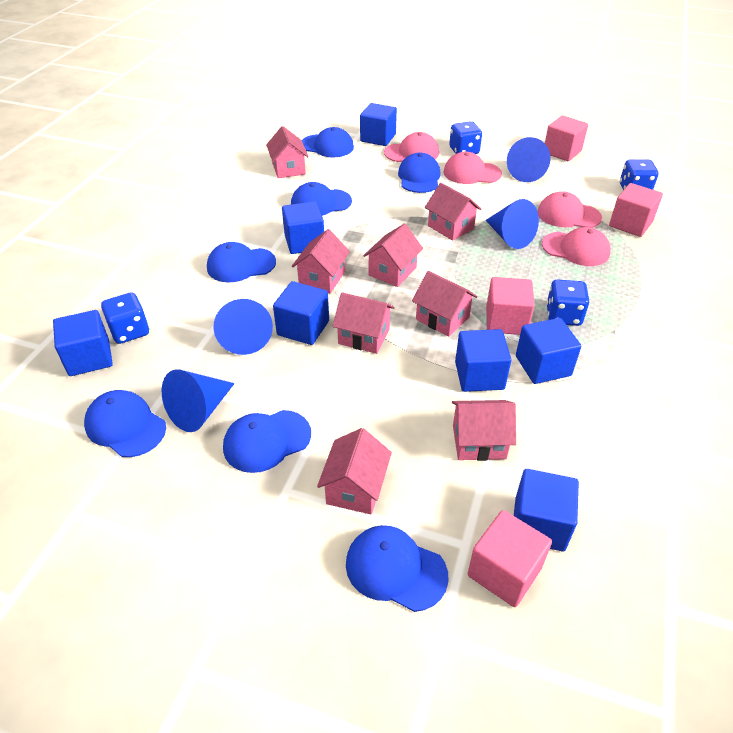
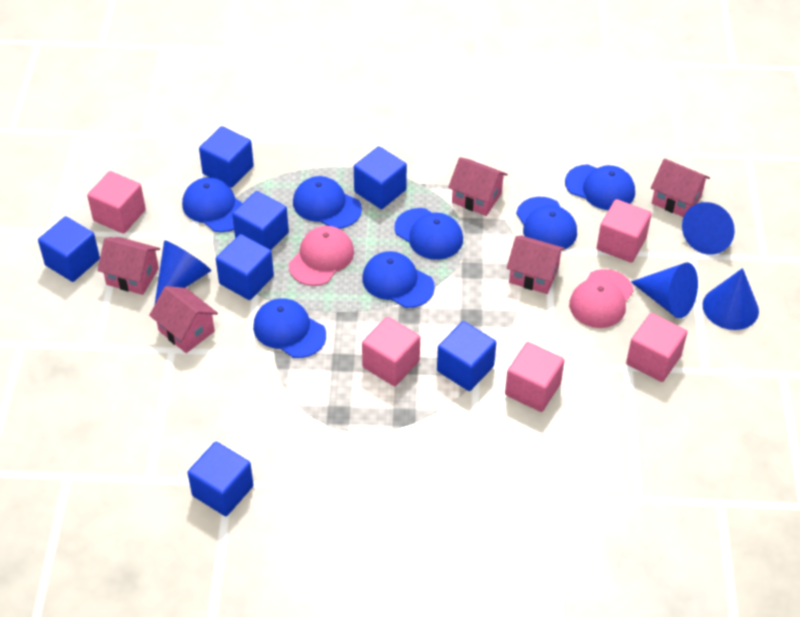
blue dice: [101,292,149,344] [449,121,482,154] [546,279,590,326] [620,159,658,190] = 4 -> none = 0
pink cap: [384,132,439,162] [443,152,502,184] [537,191,602,228] [542,227,610,266] = 4 -> [289,226,354,286] [569,269,634,328] = 2
pink cube: [467,510,552,607] [486,277,535,335] [545,115,588,161] [609,183,663,237] = 4 -> [87,171,146,234] [362,317,420,386] [505,342,565,412] [597,199,652,263] [626,313,688,382] = 5
pink house: [266,126,309,178] [292,229,350,293] [317,428,392,514] [333,292,395,354] [363,224,423,287] [412,271,477,336] [425,183,481,241] [452,400,516,461] = 8 -> [97,237,160,295] [149,286,218,353] [448,157,508,216] [506,235,565,294] [651,158,710,217] = 5

